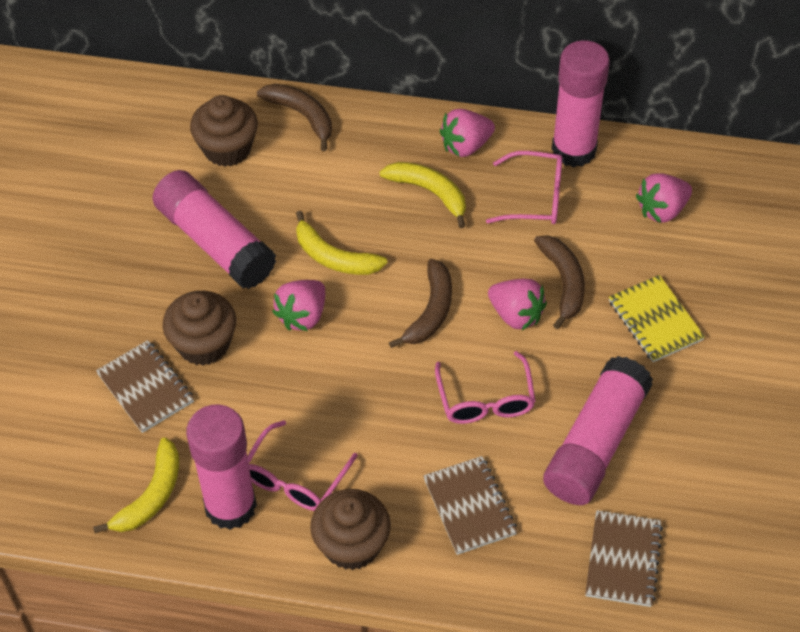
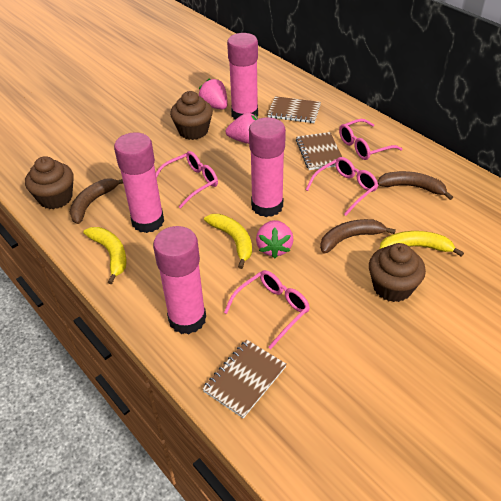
pink glasses: [247,420,358,511] [435,351,536,424] [486,151,562,224] = 3 -> [156,151,218,209] [224,270,310,349] [306,157,378,216] [339,119,402,160] = 4
pink strawberry: [272,280,325,331] [440,109,495,157] [488,279,547,330] [636,173,692,223] = 4 -> [199,78,228,109] [226,113,258,144] [256,220,293,259] = 3
yellow notebook: [609,275,705,362] = 1 -> none = 0

